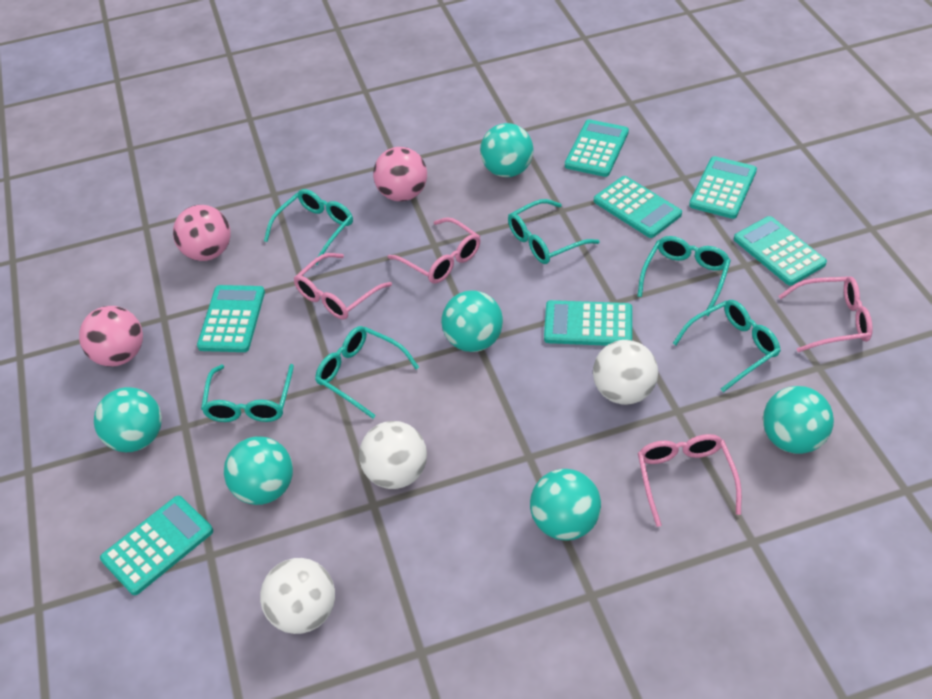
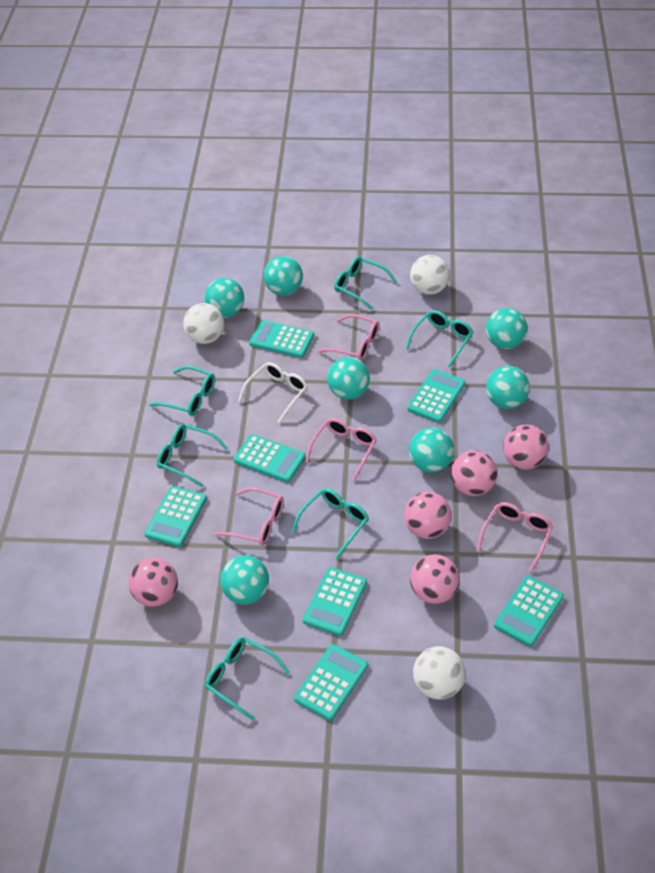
pink ball: [79,306,143,367] [173,205,230,261] [373,147,427,201] = 3 -> [129,557,178,607] [404,492,451,539] [410,554,460,604] [451,450,497,496] [503,425,549,470] = 5
turquoise ball: [94,387,162,452] [224,436,293,505] [441,290,503,352] [480,123,533,177] [530,469,601,540] [763,386,834,454] = 6 -> [204,278,244,318] [220,555,269,605] [264,256,303,296] [327,357,370,400] [409,428,454,473] [486,308,527,349] [486,366,530,409] = 7
white glasses: none = 0 -> [238,362,308,423] = 1

